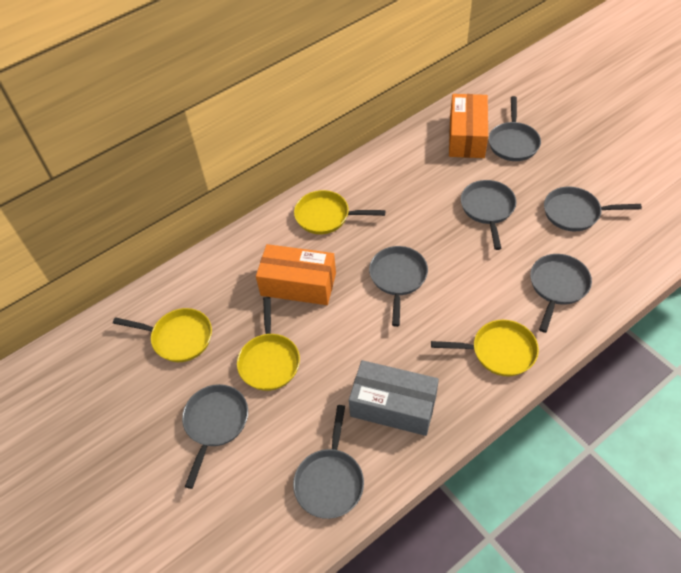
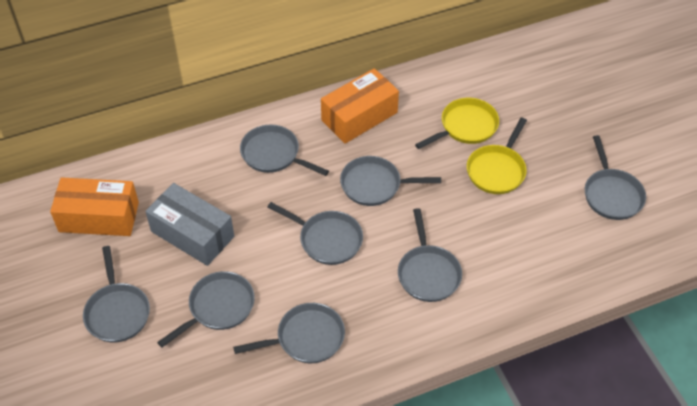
grey pan: [182,384,248,489] [293,405,364,519] [369,246,428,327] [461,180,517,250] [489,96,541,161] [530,254,592,333] [544,186,642,231] = 7 -> [83,246,150,343] [157,271,255,348] [233,303,345,363] [240,125,329,176] [268,202,363,265] [340,156,441,206] [398,208,462,302] [585,135,646,220] = 8
yellow pan: [113,308,212,362] [237,297,300,391] [294,190,385,234] [431,320,539,376] = 4 -> [415,98,499,149] [467,118,527,194] = 2

